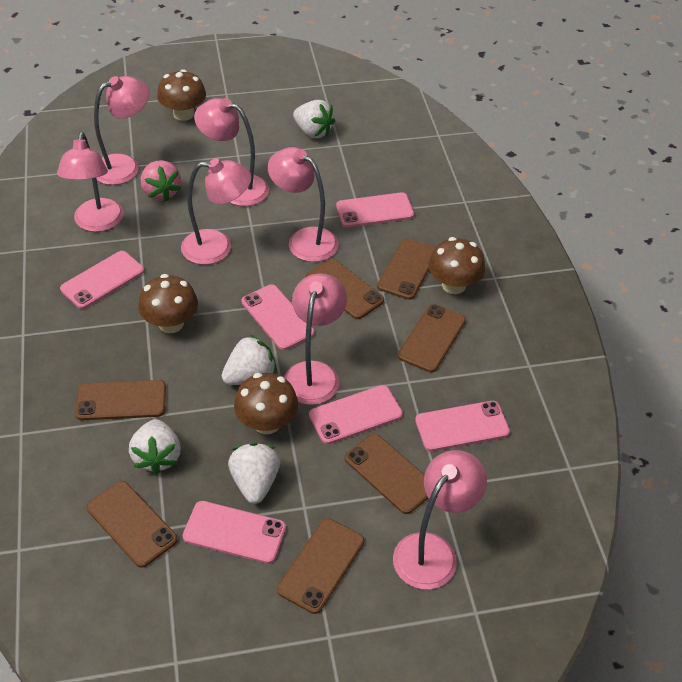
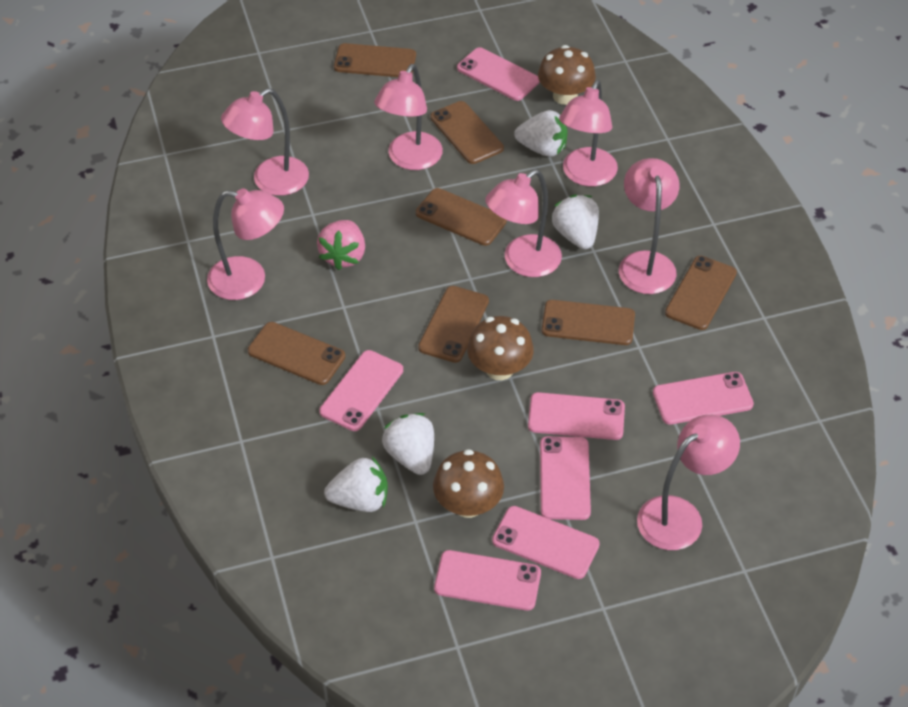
brown mushroom: [138,274,198,333] [157,69,206,121] [234,373,298,434] [428,237,485,294] = 4 -> [433,449,504,518] [467,316,534,380] [538,45,596,105] = 3
pink phone: [60,251,144,309] [183,501,286,564] [241,284,315,350] [309,385,403,444] [336,192,414,228] [415,401,510,451] = 6 -> [319,350,403,431] [434,550,541,611] [457,47,540,101] [492,506,600,579] [528,392,625,440] [540,436,591,520] [653,372,754,425] = 7

